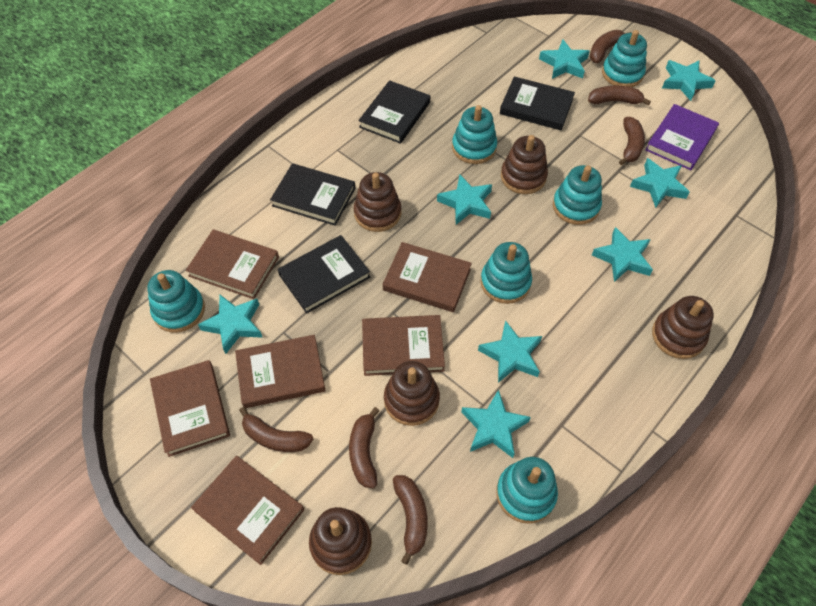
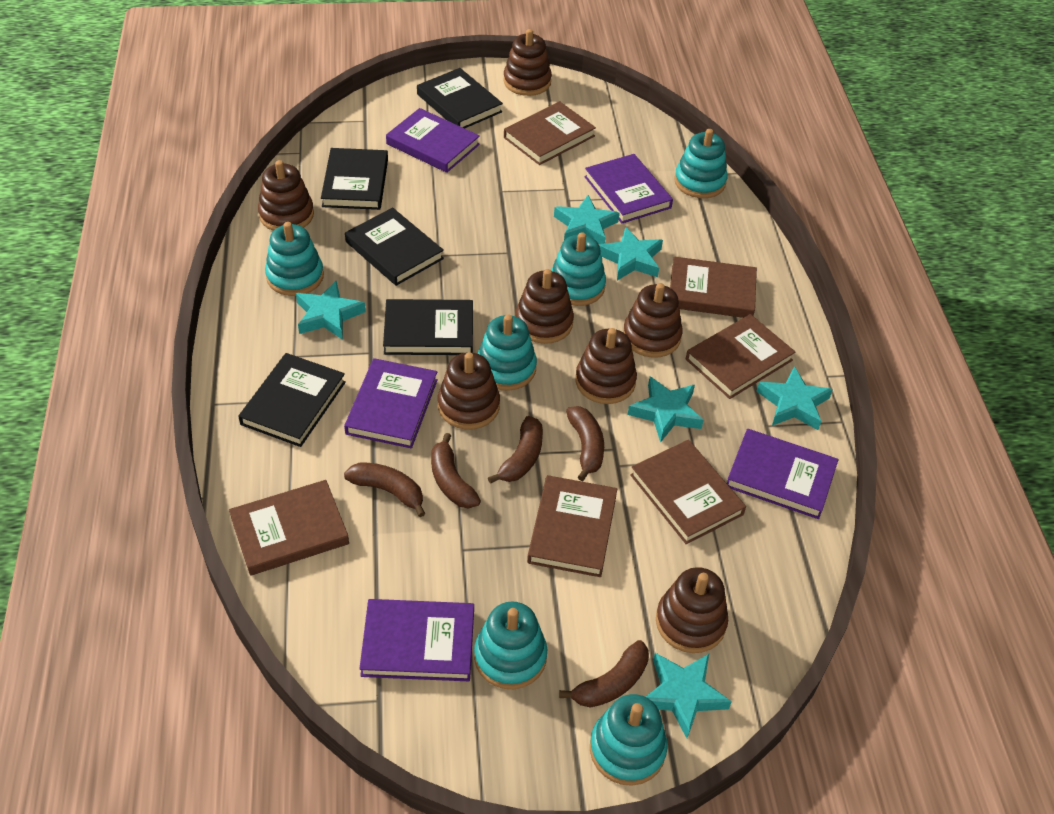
black book: [270,163,355,226] [278,235,370,314] [358,80,430,144] [500,76,575,130] = 4 -> [238,353,346,447] [321,148,388,210] [345,207,444,286] [383,299,473,355] [417,68,503,128] = 5
brown banana: [239,407,313,452] [349,407,379,488] [393,475,428,565] [588,86,651,105] [590,30,631,63] [619,117,645,165] = 6 -> [344,462,425,517] [431,433,481,509] [488,416,543,484] [559,640,649,708] [566,406,604,481] = 5
brown stacking toy: [309,507,372,575] [354,172,401,232] [384,361,440,426] [501,135,548,194] [652,296,714,359] = 5 -> [258,160,314,231] [438,352,500,429] [503,29,552,96] [515,269,574,344] [576,328,637,404] [623,283,683,358] [656,567,728,653] = 7
purple book: [645,104,719,170] = 1 -> [344,358,438,448] [359,599,474,681] [386,108,480,173] [584,154,673,224] [727,429,838,519] = 5
turquoise star: [198,295,263,354] [437,174,492,225] [461,389,531,458] [478,320,542,383] [539,40,590,79] [592,227,653,282] [630,158,690,208] [662,60,716,101] = 8 -> [296,280,366,340] [554,195,619,244] [599,226,663,280] [628,376,704,443] [646,653,732,738] [756,366,833,430] = 6

